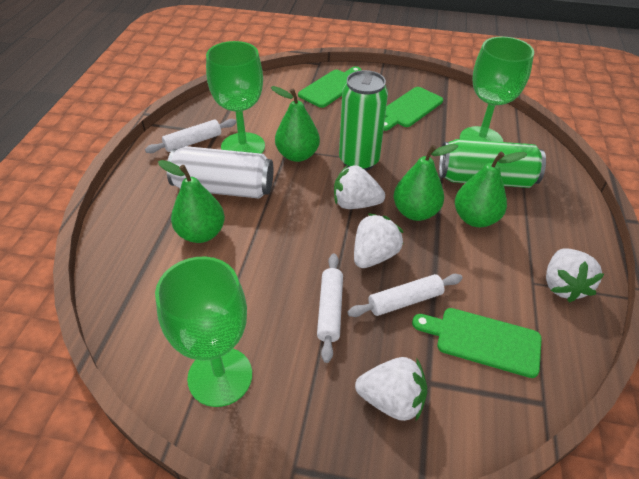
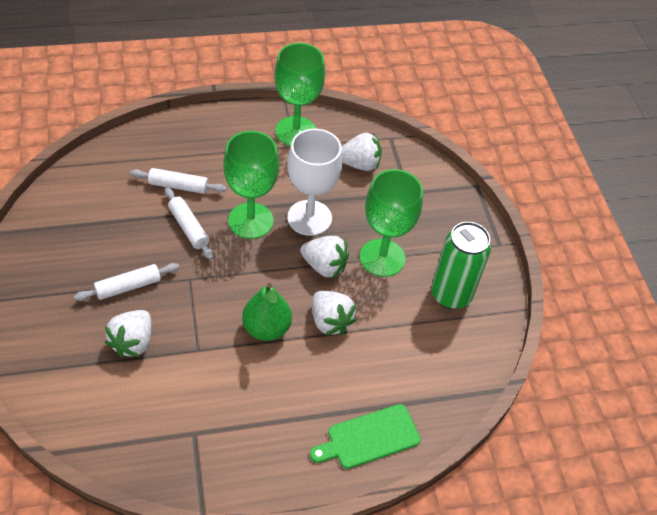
green can: [339,70,388,171] [439,139,546,188] = 2 -> [431,222,491,309] = 1
green cutting board: [298,66,362,108] [383,87,443,131] [412,308,542,378] = 3 -> [310,404,421,469] = 1
green pear: [158,160,225,243] [271,86,320,162] [394,144,458,221] [455,152,527,227] = 4 -> [242,283,292,341] = 1
white can: [167,146,273,198] = 1 -> none = 0
white goblet: none = 0 -> [287,129,343,236] = 1

